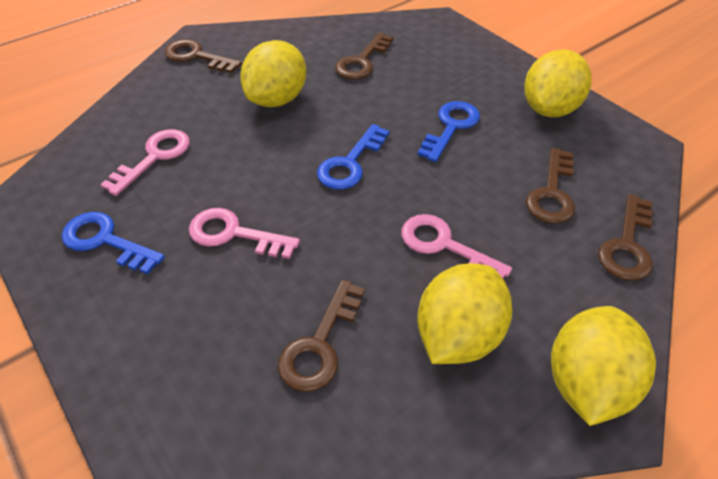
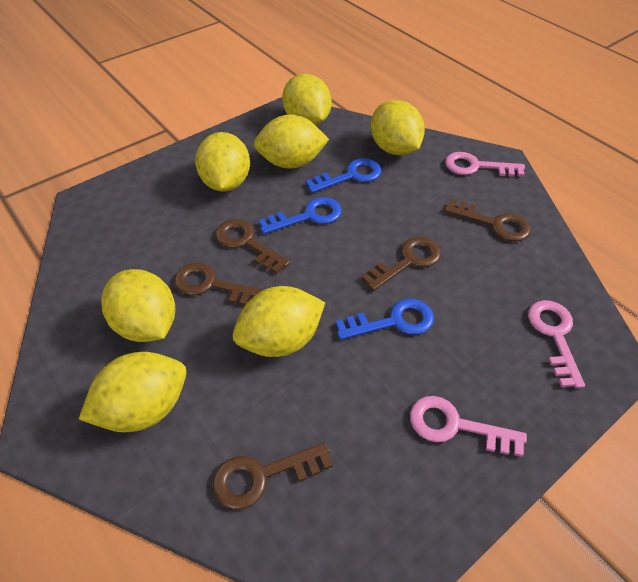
yellow lemon: [240,40,307,107] [417,263,512,364] [524,49,592,117] [551,306,656,426] = 4 -> [79,352,186,432] [101,269,175,342] [195,132,250,192] [233,286,325,357] [254,115,329,169] [282,74,332,125] [371,100,425,155] = 7

